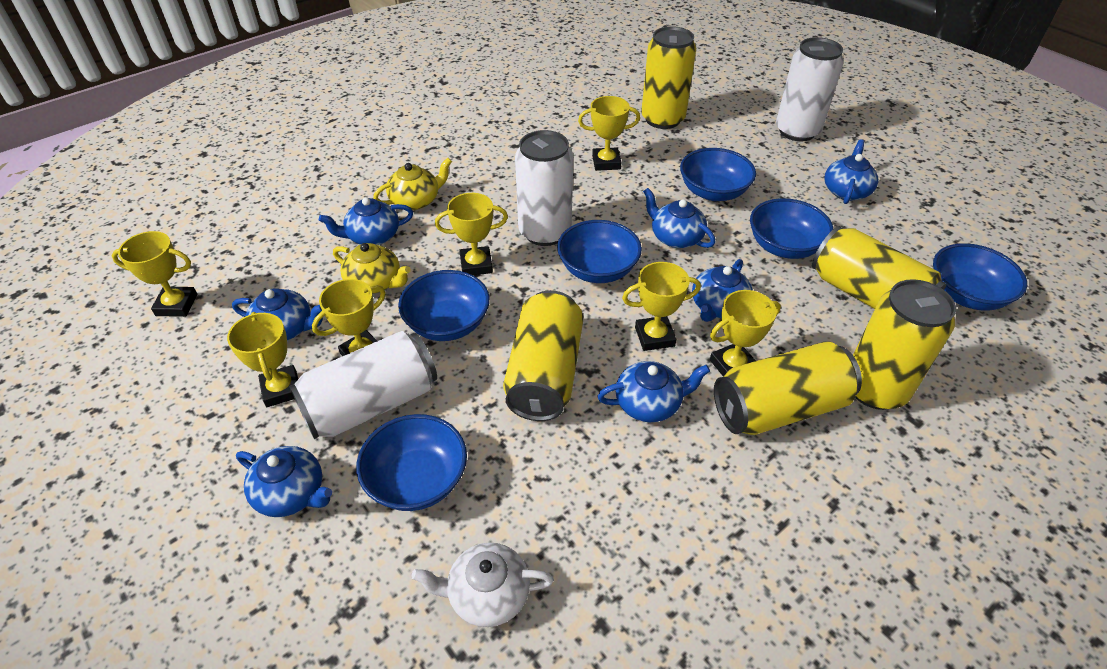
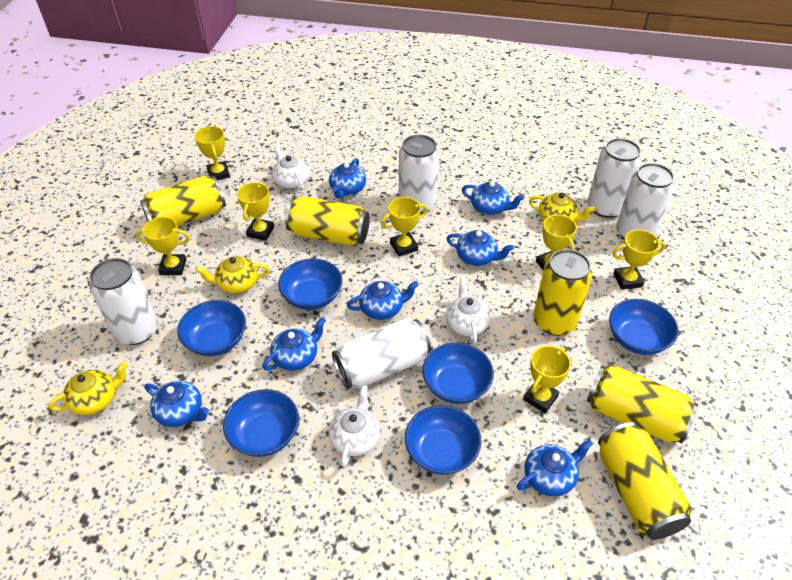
white can: [289,331,437,439] [515,130,573,246] [776,37,844,141] = 3 -> [89,258,158,345] [332,317,431,389] [399,135,439,214] [588,138,642,218] [616,163,675,239] = 5
white teapot: [412,543,554,627] = 1 -> [272,145,309,191] [329,385,380,467] [446,277,491,344] = 3
yellow teapot: [333,243,411,294] [373,158,452,210] = 2 -> [48,362,128,415] [195,256,270,294] [529,193,595,222] = 3

